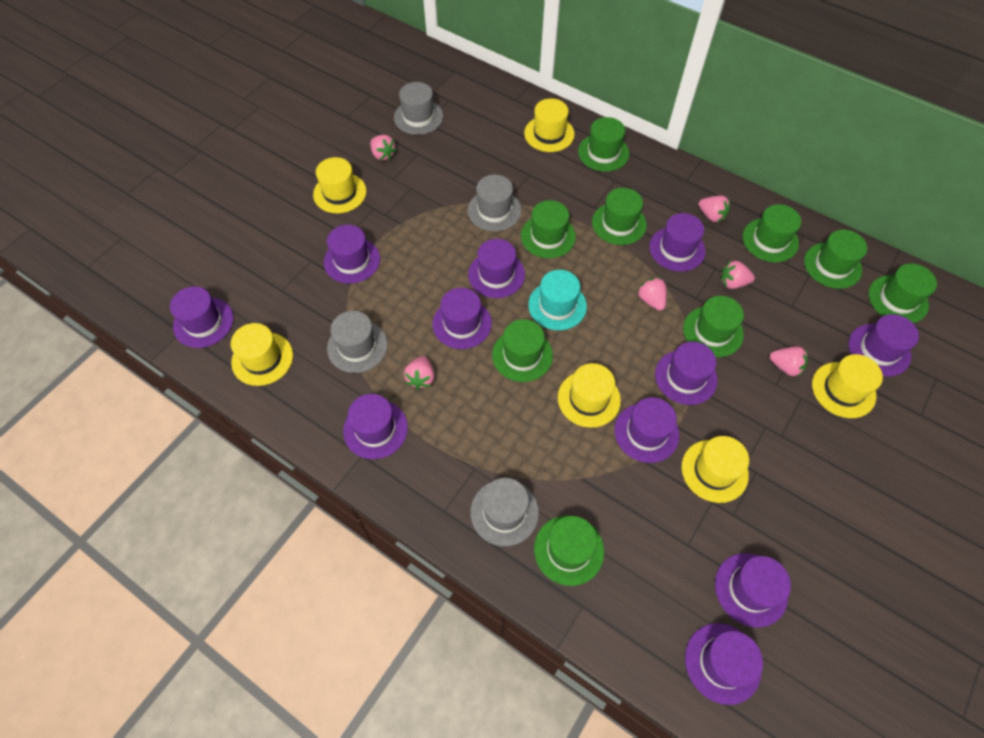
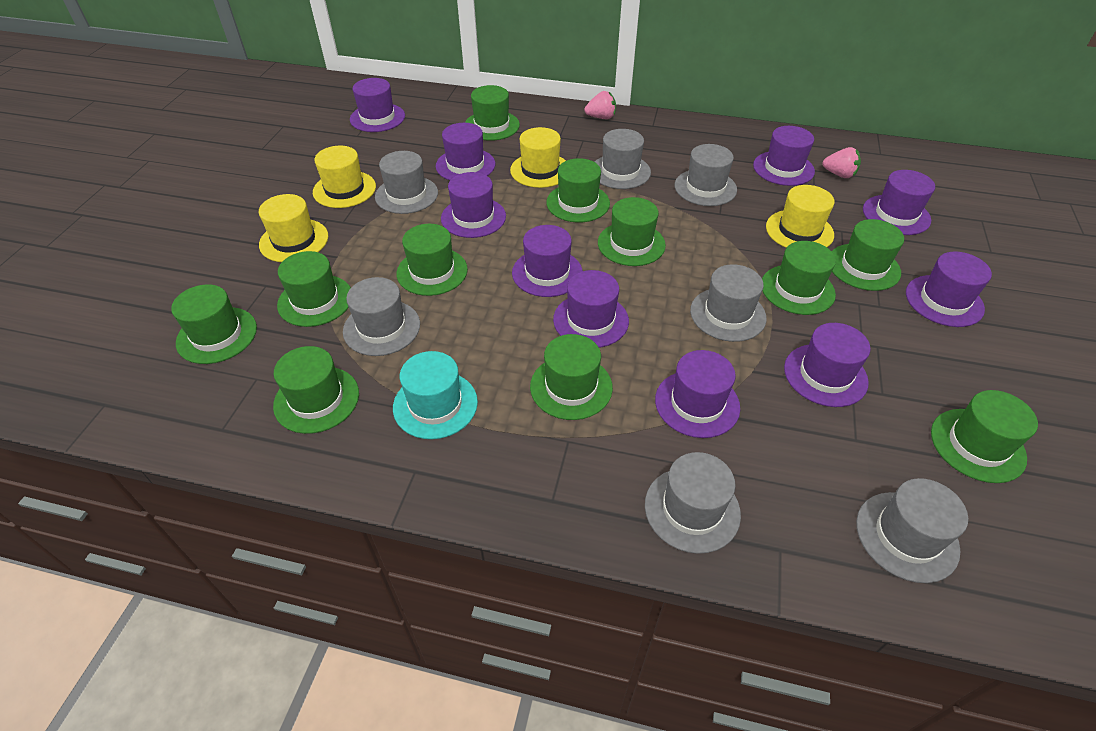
green hat: [492,319,553,382] [521,200,576,258] [534,515,604,586] [578,117,629,172] [592,188,647,245] [683,296,744,357] [743,204,801,262] [804,230,867,289] [868,263,937,323] = 9 -> [171,284,257,364] [273,346,359,434] [277,251,351,327] [397,224,468,296] [465,85,520,141] [530,334,613,420] [546,158,610,223] [598,197,666,266] [762,241,836,315] [832,219,904,291] [931,390,1038,483] = 11
grey hat: [327,311,388,373] [394,82,443,135] [468,175,522,232] [470,478,539,546] = 4 -> [343,277,420,356] [375,151,438,214] [595,129,651,189] [645,452,741,554] [675,144,737,206] [690,264,767,342] [856,478,968,583] = 7
pink strawberry: [370,135,397,161] [404,356,435,390] [637,277,667,311] [698,195,730,222] [721,260,755,289] [770,346,808,377] = 6 -> [584,91,616,119] [823,147,861,178] = 2
purple hat: [170,287,234,348] [324,225,380,284] [343,394,408,459] [432,288,492,349] [468,239,525,298] [614,397,679,463] [649,213,706,272] [655,342,717,405] [685,623,763,705] [715,553,791,627] [848,314,919,377] = 11 -> [350,78,405,132] [436,123,495,180] [441,172,506,238] [512,225,583,297] [553,270,629,348] [655,350,740,438] [753,126,815,186] [784,323,871,407] [863,170,935,235] [906,252,992,327] = 10
yellow hat: [231,323,293,386] [313,157,366,214] [524,98,575,152] [558,363,621,428] [682,436,749,503] [812,354,883,418] = 6 -> [259,194,328,262] [313,146,376,208] [510,127,566,188] [766,185,835,248] = 4

